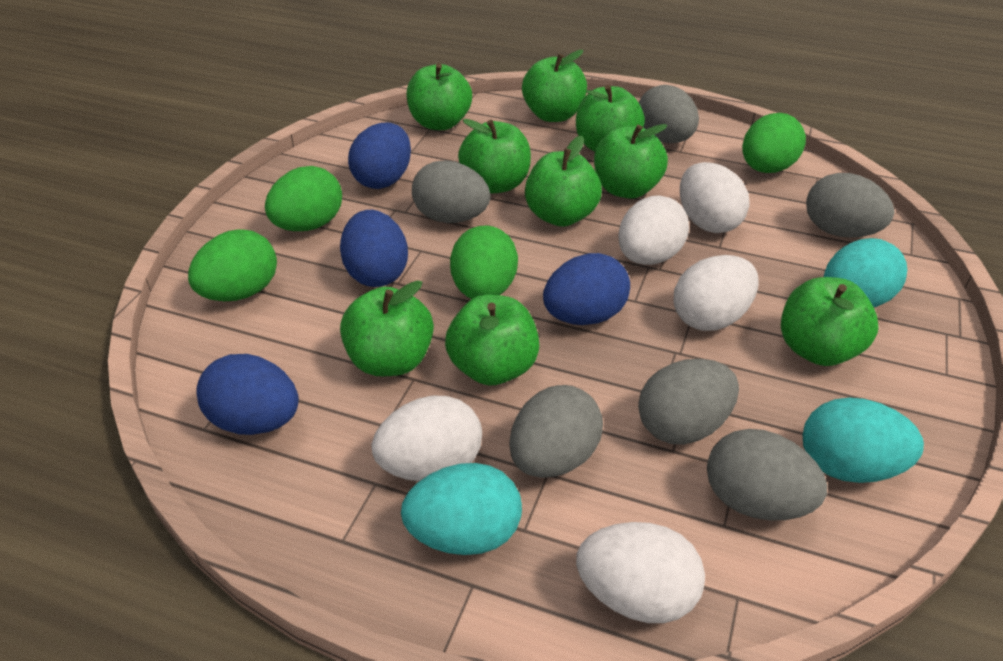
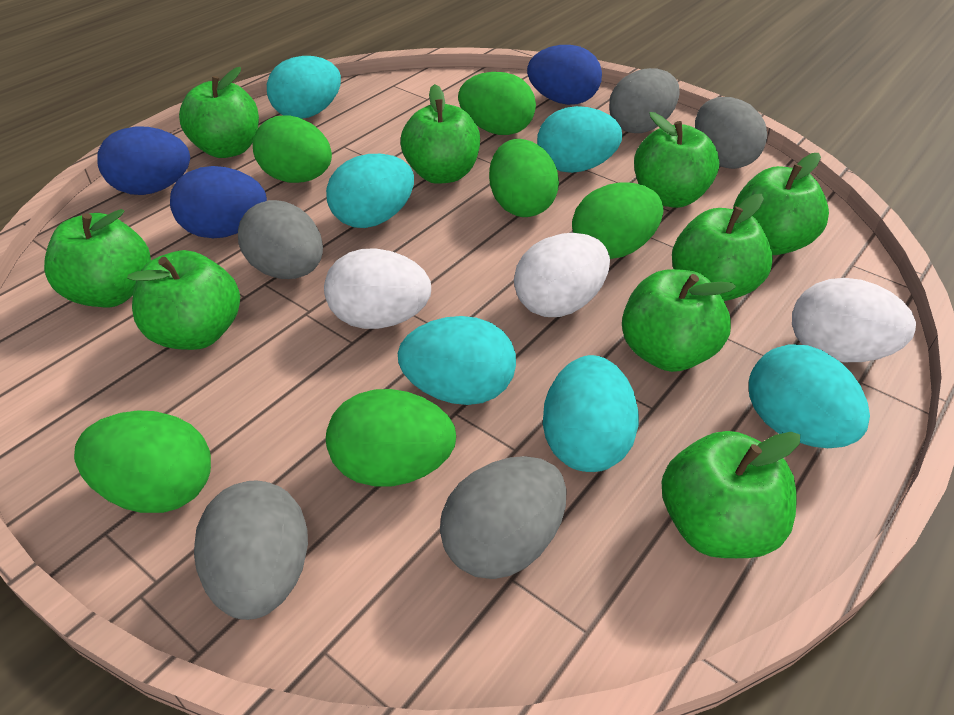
blue egg: [196,354,299,435] [340,210,408,287] [348,122,411,189] [543,253,630,325] = 4 -> [97,126,190,195] [170,166,267,238] [527,45,602,105] = 3
green egg: [188,229,277,301] [265,166,342,231] [450,225,518,299] [742,113,806,173] = 4 -> [74,410,211,513] [253,115,332,183] [326,389,456,487] [458,72,536,135] [489,139,559,217] [572,182,663,259] = 6
grey egg: [412,160,490,223] [509,385,603,478] [638,359,739,445] [639,85,699,143] [707,429,827,520] [806,173,894,238] = 6 -> [194,480,308,620] [238,200,323,279] [440,456,567,579] [609,68,680,133] [695,97,767,169] = 5
turquoise egg: [401,463,522,555] [803,397,924,483] [824,238,907,307] = 3 -> [267,56,341,119] [326,154,414,228] [398,316,516,405] [537,106,622,173] [543,355,639,472] [749,344,870,448] = 6
white egg: [371,396,482,481] [576,522,705,623] [618,195,689,265] [674,255,759,331] [680,162,749,233] = 5 -> [324,248,431,329] [514,233,610,317] [792,278,916,362] = 3

